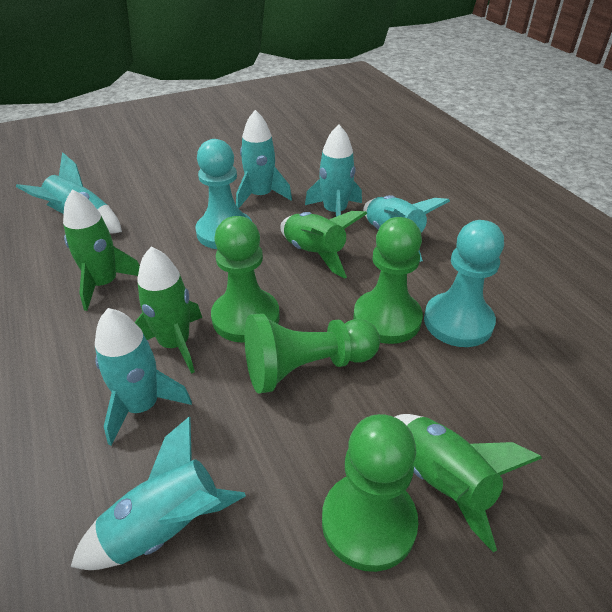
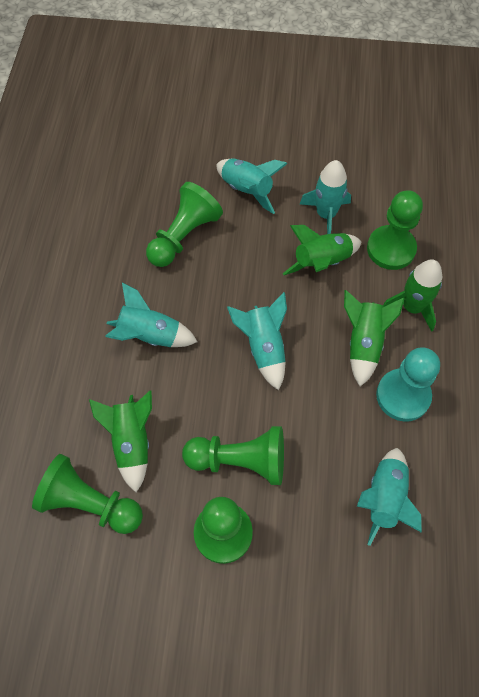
green pawn: [211,216,280,343] [245,313,380,394] [322,414,418,572] [353,217,423,344] = 4 -> [32,454,143,534] [146,182,223,267] [182,426,284,485] [194,497,253,564] [367,190,423,270] = 5
turquoise pawn: [195,139,252,249] [424,220,504,347] = 2 -> [376,347,440,422] = 1
turquoise rocket: [16,152,122,234] [71,417,246,570] [95,308,192,446] [236,110,292,208] [305,125,362,217] [363,195,450,262] = 6 -> [105,283,197,347] [217,158,288,214] [227,292,287,390] [300,160,351,234] [357,448,422,546] = 5

